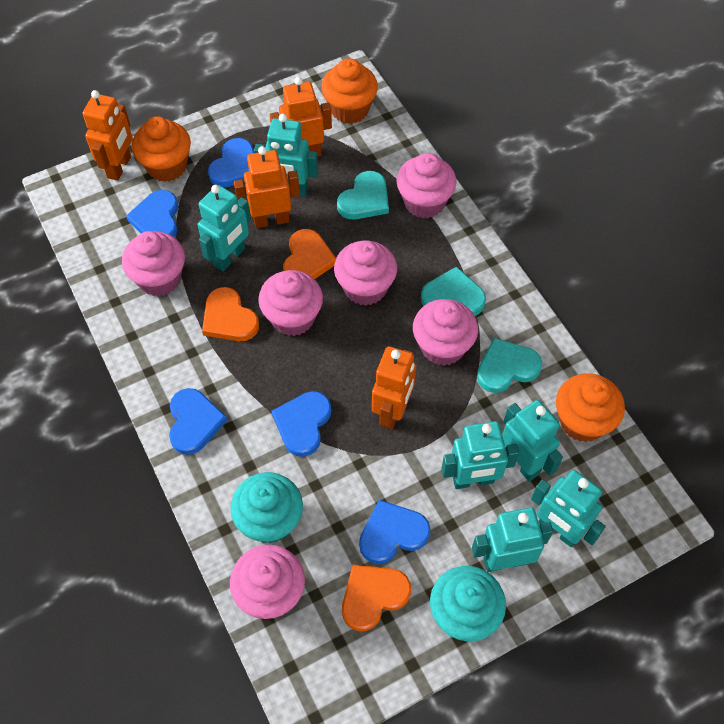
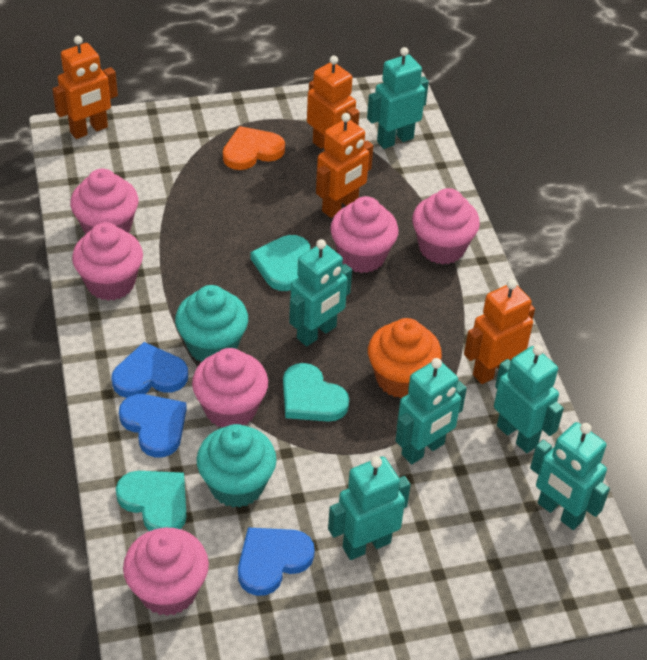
blue heart: [126,190,178,238] [169,388,227,455] [208,138,254,187] [272,391,331,457] [359,500,430,564] = 5 -> [112,342,188,398] [119,394,187,458] [238,527,315,596] = 3
orange cupcake: [132,116,191,182] [321,58,378,124] [556,373,625,442] = 3 -> [368,318,442,398] = 1
orange heart: [202,287,259,341] [283,229,336,279] [342,565,411,631] = 3 -> [223,126,285,170] = 1

